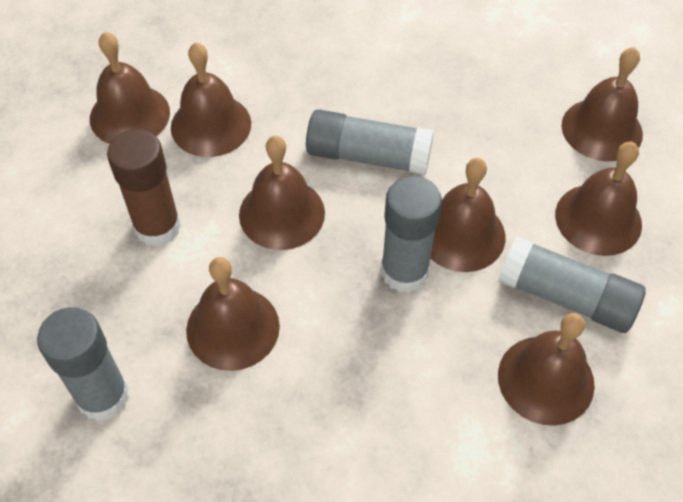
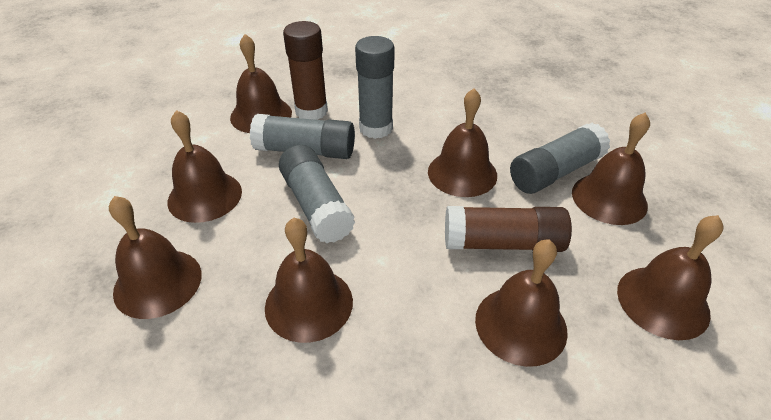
brown glue stick: [107,129,181,247] = 1 -> [283,21,328,120] [445,206,572,252] = 2

